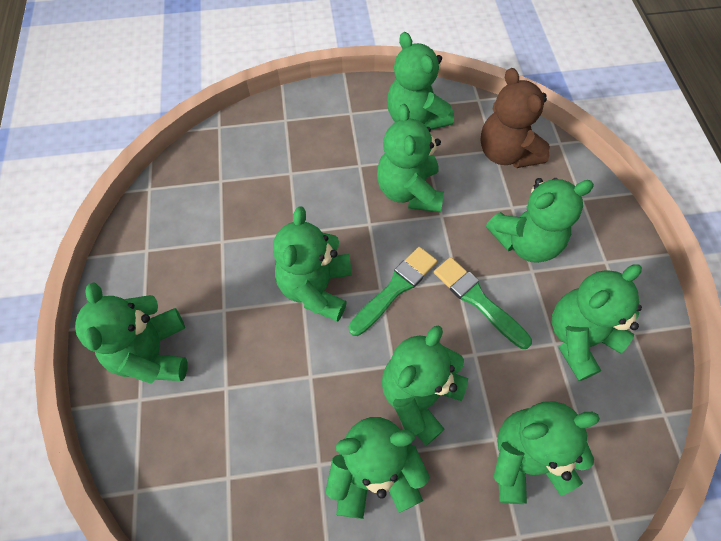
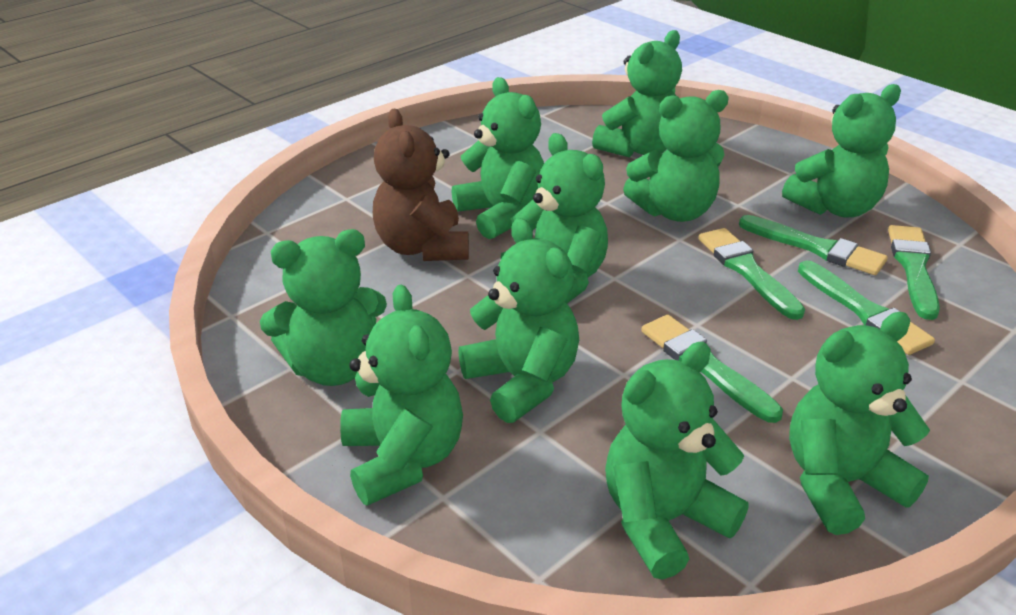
green brush: [349,247,437,336] [434,257,532,349] = 2 -> [641,315,783,423] [698,228,805,320] [739,215,888,275] [798,260,935,355] [888,225,940,320] = 5
green teddy bear: [75,282,187,384] [273,206,352,322] [326,417,430,519] [377,104,444,212] [382,325,468,446] [387,32,454,130] [486,178,594,263] [493,401,600,504] [552,264,642,381] = 9 -> [260,229,387,386] [340,285,463,506] [452,77,544,239] [458,218,579,423] [500,133,608,303] [592,30,682,158] [605,342,748,580] [623,90,729,222] [782,84,901,217] [789,312,930,535] = 10

